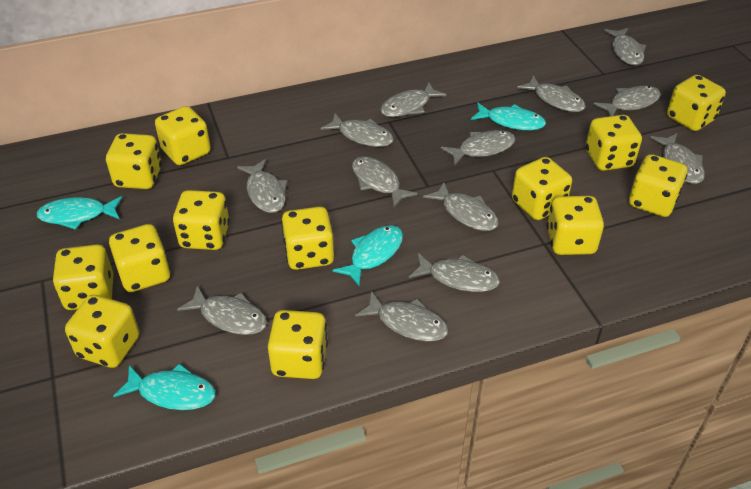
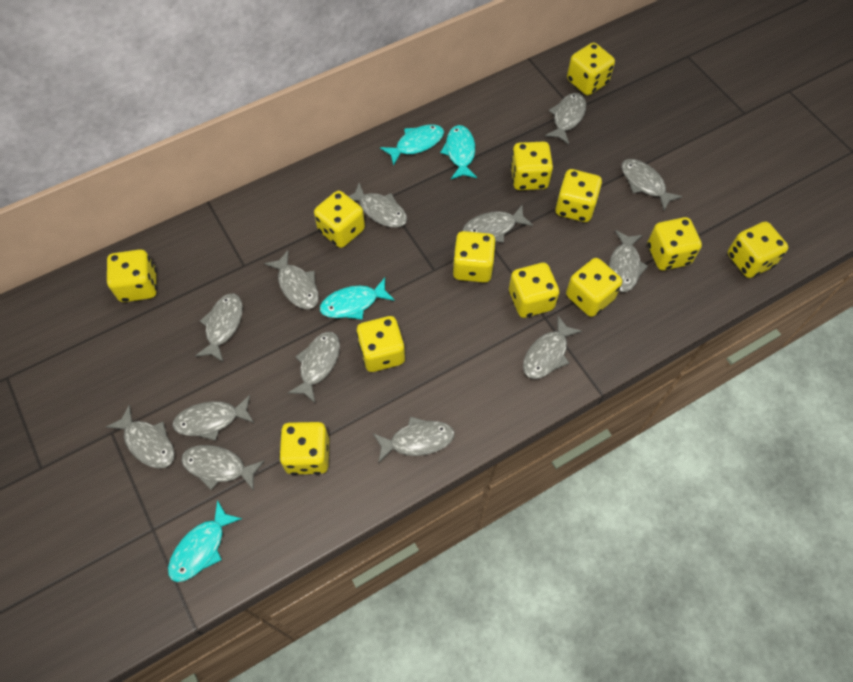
yellow dice: [52,244,114,310] [65,295,139,368] [106,133,162,189] [109,224,170,292] [155,106,211,165] [173,190,230,250] [268,310,328,379] [281,207,334,270] [512,157,572,220] [547,196,604,255] [586,115,642,171] [629,154,687,217] [667,75,726,131] = 13 -> [107,249,157,302] [279,422,329,475] [314,191,365,248] [356,316,405,372] [452,231,496,283] [509,263,559,318] [510,142,553,190] [555,169,602,222] [566,258,622,317] [567,43,615,95] [648,217,702,270] [728,221,788,278] = 12

